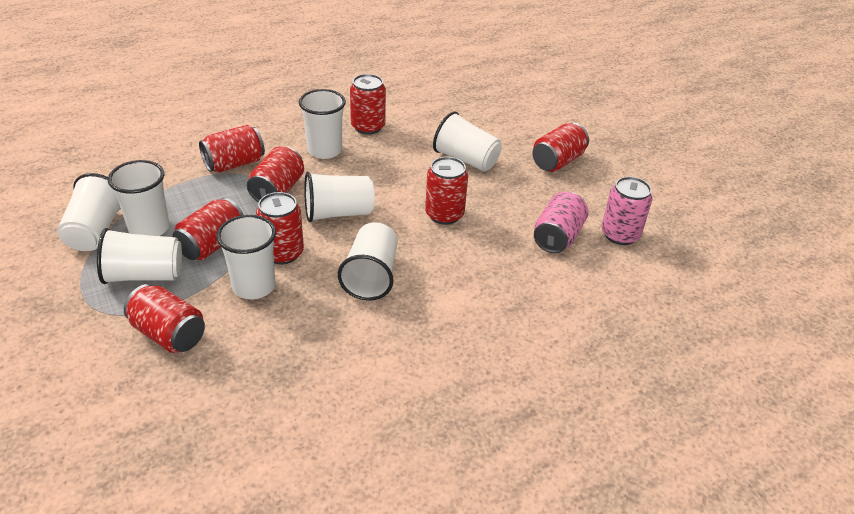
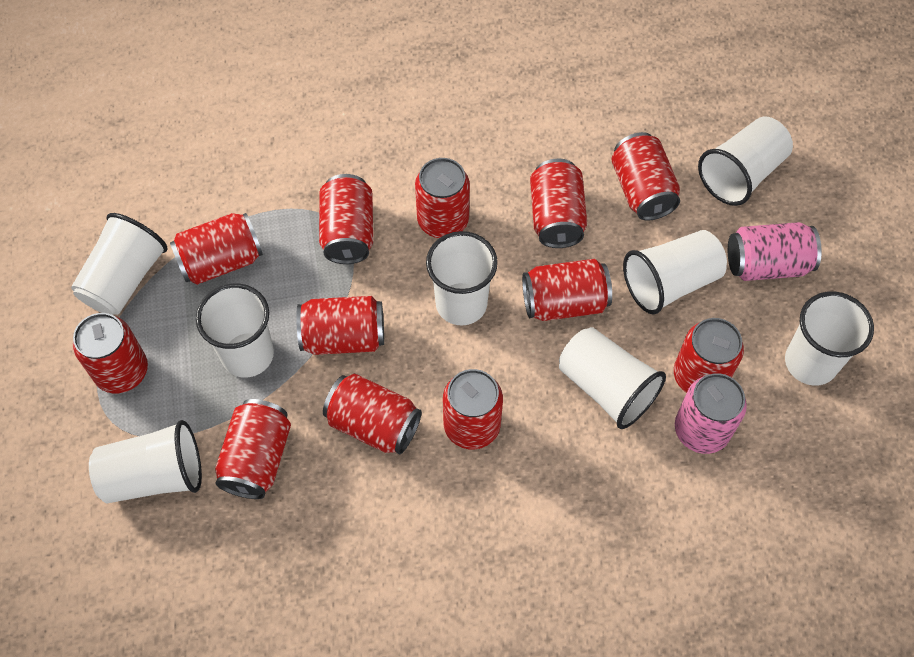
red can: [124,284,205,353] [173,198,244,260] [199,125,265,172] [247,146,304,202] [256,192,304,264] [350,74,386,135] [425,157,468,225] [532,123,589,172] = 8 -> [73,313,148,393] [170,213,263,285] [215,399,291,499] [296,296,384,355] [319,174,373,264] [323,374,422,455] [415,158,470,238] [443,369,503,449] [522,259,612,321] [530,159,587,248] [611,132,680,221] [674,318,744,393] = 12

